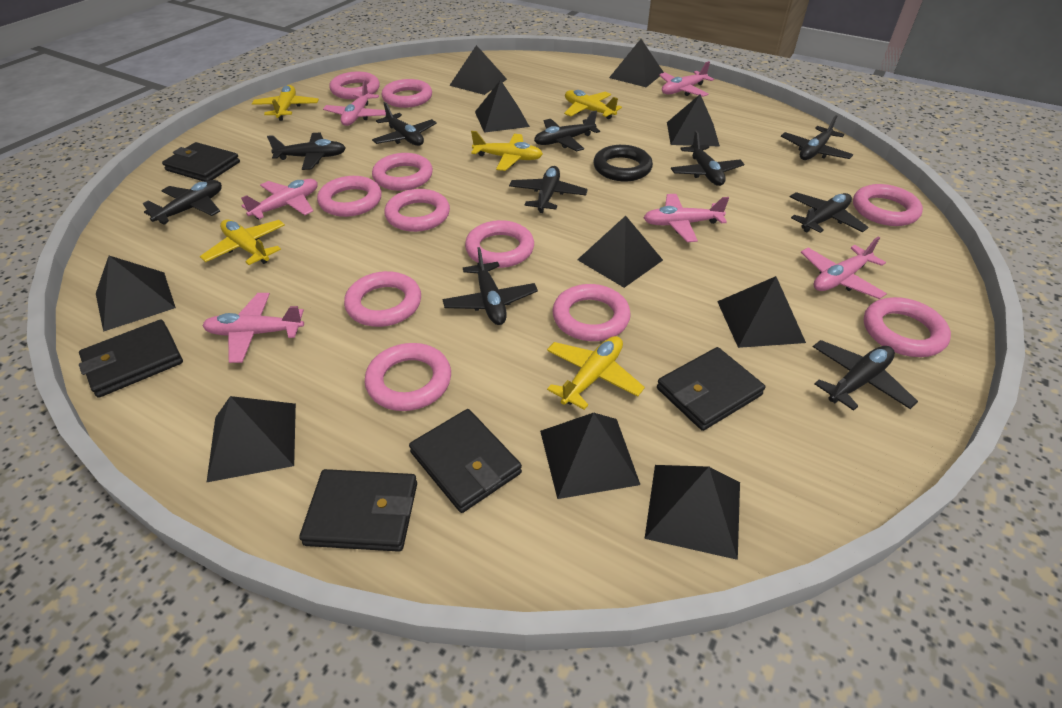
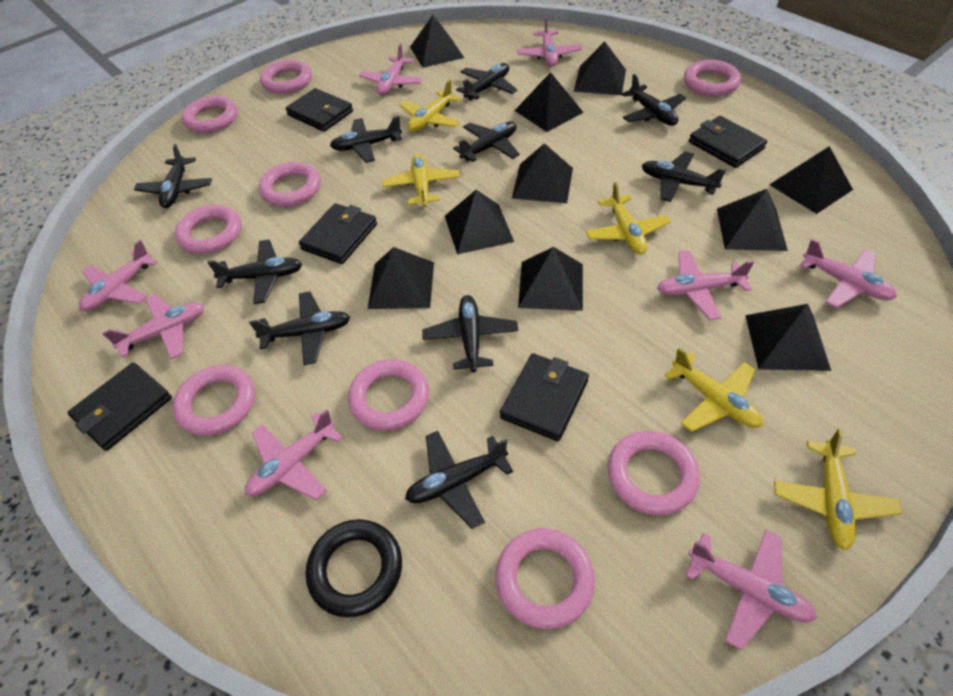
pink plane: [202,293,304,363] [241,179,318,220] [323,80,386,126] [644,194,729,242] [659,61,714,97] [801,237,887,299] = 6 -> [79,240,158,311] [102,294,204,359] [245,409,343,500] [359,44,423,95] [517,17,582,67] [657,250,754,320] [685,530,817,650] [799,239,897,308] = 8
pink ring: [317,176,382,217] [329,72,380,99] [344,271,421,327] [365,343,451,411] [372,153,433,191] [382,79,432,108] [384,189,450,232] [465,220,534,268] [552,284,631,341] [853,184,923,226] [864,297,951,357] = 11 -> [173,365,255,436] [175,205,241,254] [182,96,238,133] [259,162,321,207] [260,59,312,94] [348,359,429,431] [495,528,595,629] [607,431,700,515] [684,60,741,96] = 9

